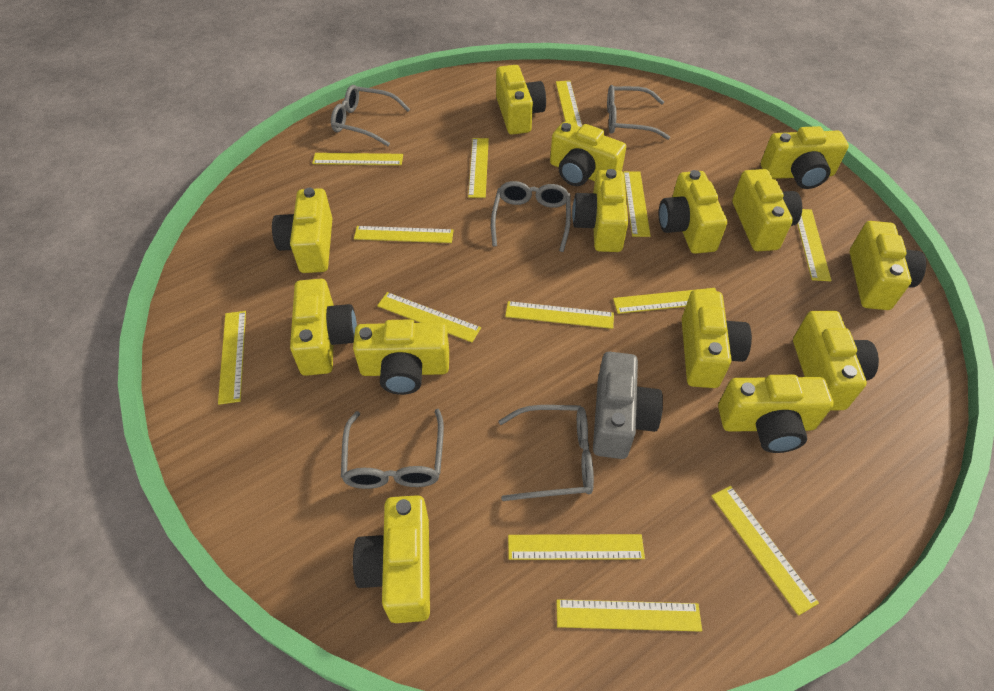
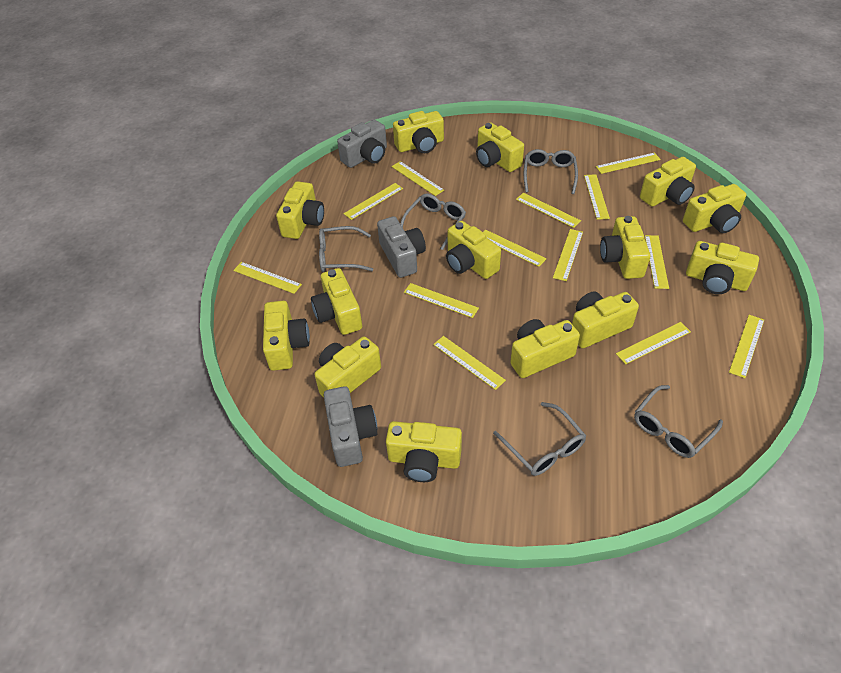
grey camera: [593,352,663,459] = 1 -> [324,386,378,467] [337,120,387,168] [377,216,426,278] = 3

